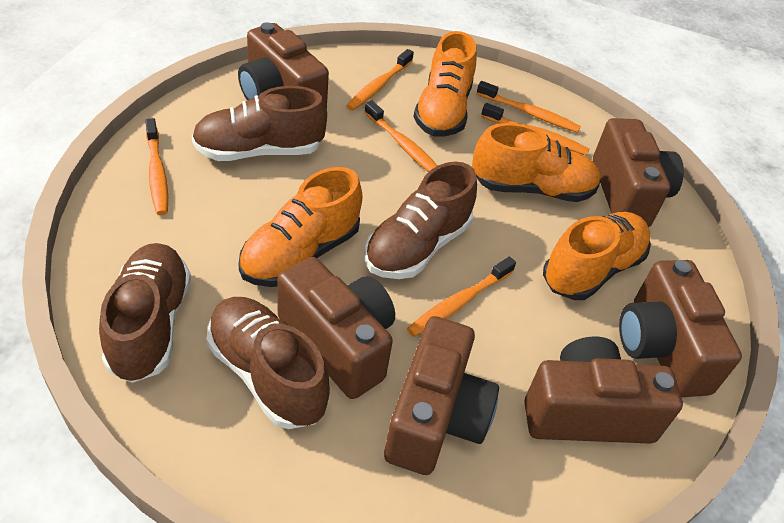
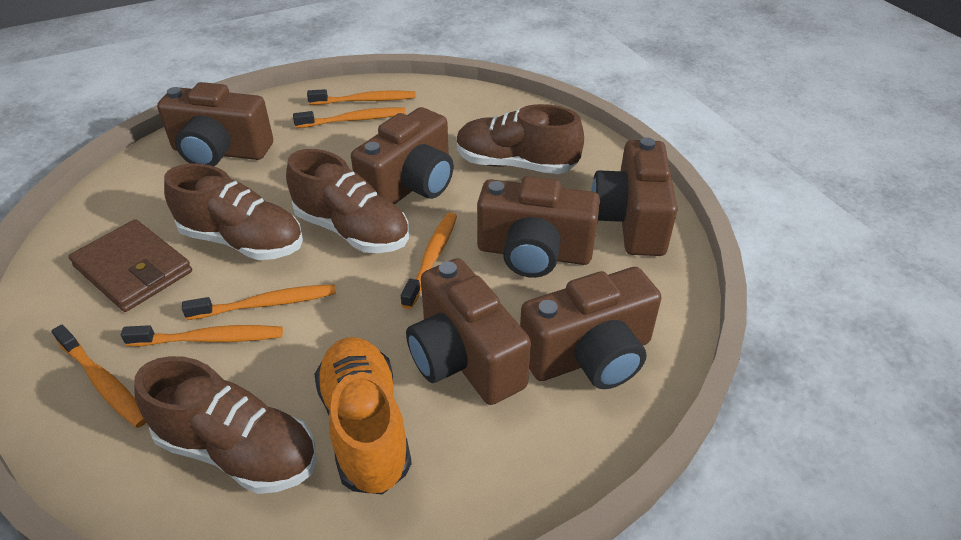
brown wallet: none = 0 -> [68,219,192,312] = 1
orange shoe: [239,167,362,287] [413,31,476,137] [472,123,601,202] [543,212,651,300] = 4 -> [314,337,412,494] = 1

